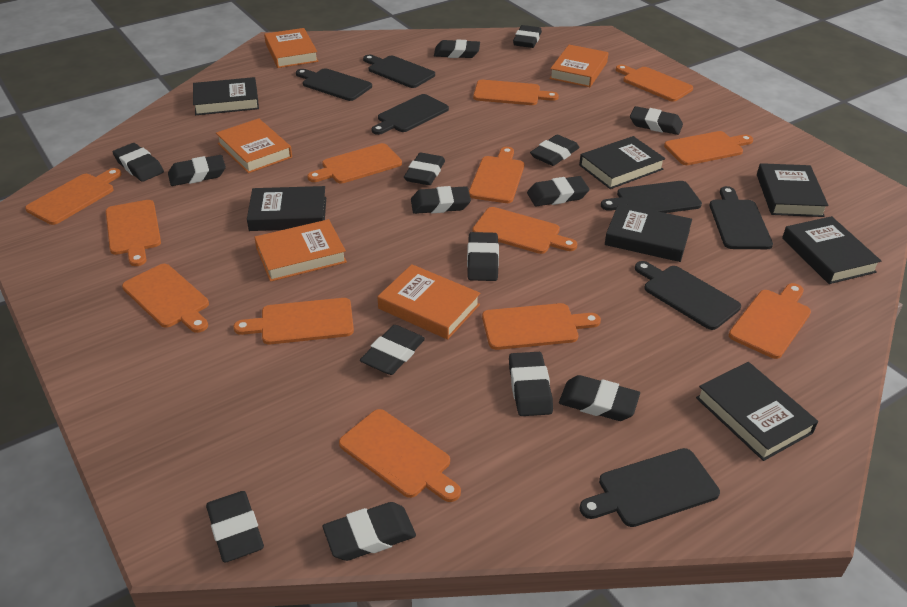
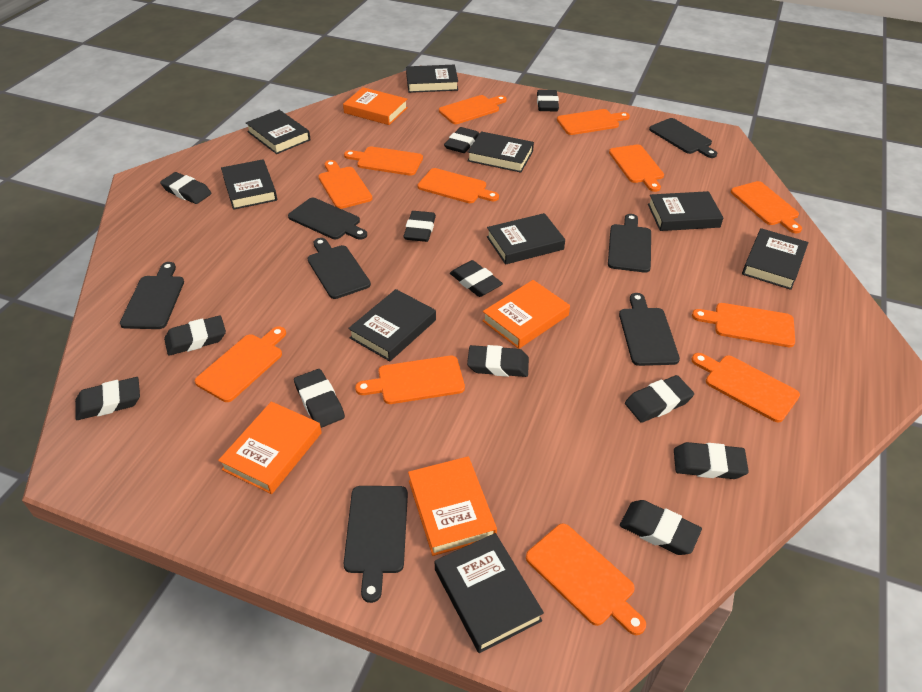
black book: [193,77,259,115] [247,186,326,231] [579,136,665,189] [605,203,692,262] [696,362,818,461] [757,163,829,217] [782,216,881,284] = 7 -> [221,159,277,210] [246,110,311,154] [348,289,436,361] [406,65,458,93] [435,533,544,653] [467,131,534,173] [487,213,565,265] [648,191,724,231] [742,228,808,290] = 9
black eraser: [113,143,164,182] [168,155,226,186] [206,491,264,563] [323,502,416,561] [360,325,425,375] [404,153,445,185] [411,186,471,214] [434,39,480,58] [467,232,499,281] [509,352,553,416] [513,25,542,48] [527,176,590,206] [530,135,579,166] [559,375,640,421] [630,106,683,135] = 15 -> [75,377,140,420] [160,172,212,204] [164,315,226,356] [294,369,345,428] [403,211,436,242] [444,127,480,153] [450,260,503,297] [467,345,529,377] [537,90,559,111] [620,500,702,555] [625,375,694,423] [674,442,749,479] = 12
orange book: [216,118,292,173] [254,219,347,282] [264,28,318,68] [377,264,480,340] [549,45,608,87] = 5 -> [218,401,322,494] [343,87,408,125] [408,456,497,556] [482,280,570,349] = 4
orange cutting board: [25,168,122,225] [106,200,161,266] [122,264,209,333] [233,298,354,344] [307,143,402,184] [339,409,461,502] [469,147,524,203] [472,207,577,254] [473,80,559,105] [482,303,601,350] [616,65,693,101] [664,131,753,165] [729,283,811,359] = 13 -> [195,327,286,402] [319,160,372,209] [344,147,423,176] [355,356,465,404] [418,168,499,203] [439,95,507,124] [526,523,646,635] [557,109,630,135] [609,145,664,192] [692,303,795,347] [692,353,800,423] [731,181,802,233] = 12

